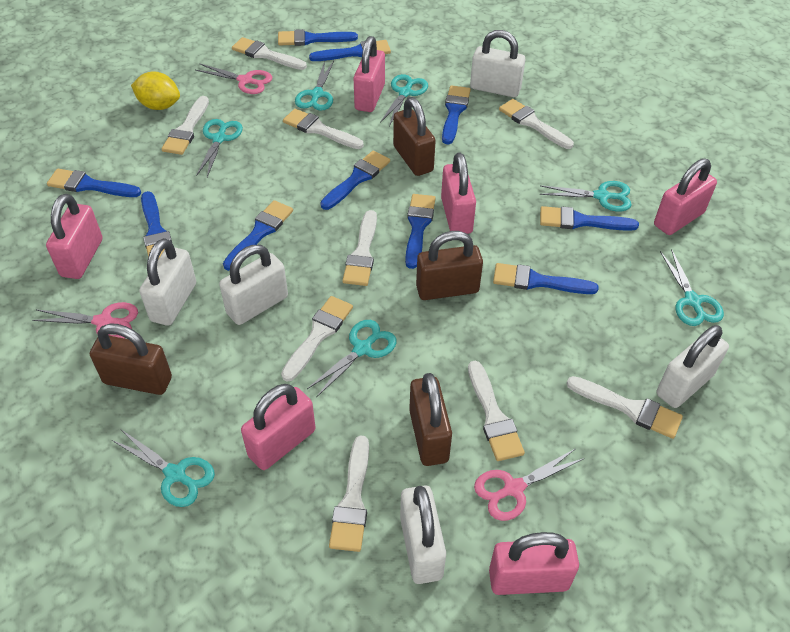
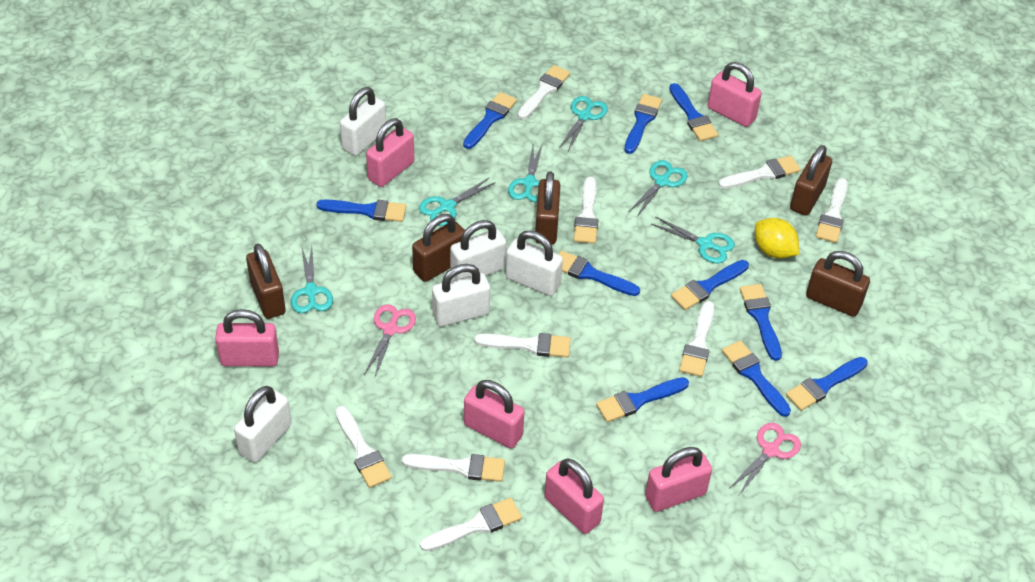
brown padlock: [90,323,172,395] [393,97,436,176] [409,373,452,466] [416,231,483,300] = 4 -> [246,244,286,319] [412,214,465,282] [535,171,560,244] [790,145,832,216] [806,251,870,317] = 5
pink scissors: [32,302,138,339] [195,63,272,94] [474,448,585,521] = 3 -> [364,304,416,377] [730,423,801,495] = 2
turquoise scissors: [112,430,215,507] [196,119,243,177] [295,61,334,111] [307,320,397,397] [380,74,428,126] [540,181,631,212] [660,249,724,326] = 7 -> [291,246,333,313] [419,177,496,226] [508,143,543,202] [559,96,608,151] [628,160,688,217] [651,216,735,264] = 6

